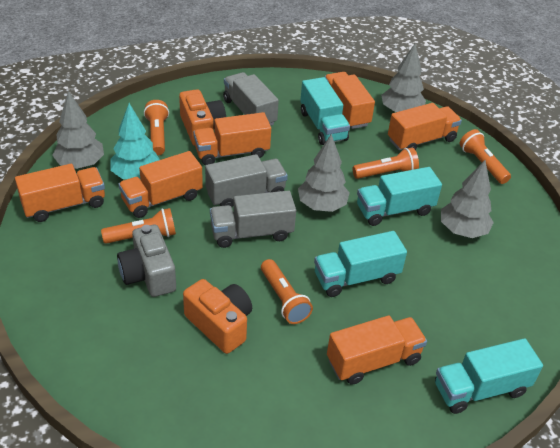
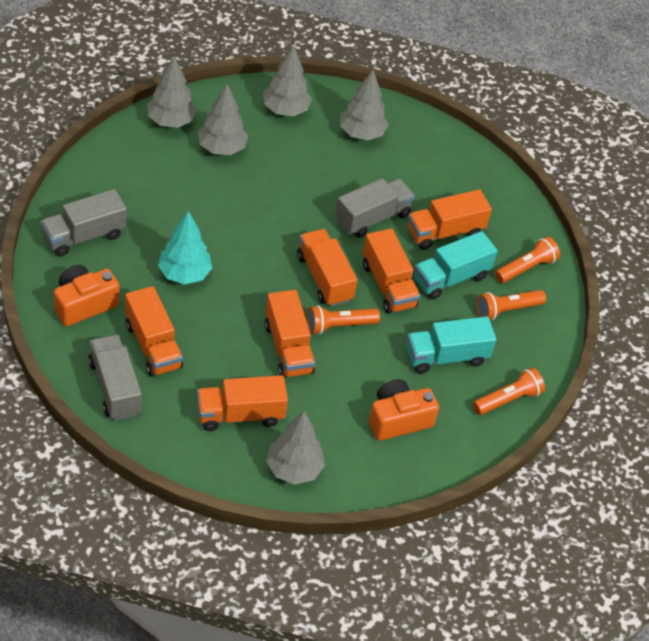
grey camera: [117,225,176,297] = 1 -> none = 0
grey tree: [52,91,104,169] [298,134,349,212] [381,44,426,112] [441,160,494,238] = 4 -> [147,56,197,128] [198,84,248,155] [263,45,312,116] [266,411,325,485] [340,70,389,141] = 5
orange flashlight: [101,208,176,244] [144,100,169,155] [261,259,313,324] [353,147,419,179] [460,129,511,184] = 5 -> [307,305,380,335] [473,368,545,415] [476,290,546,321] [495,236,560,283] = 4
turquoise truck: [300,77,350,145] [314,231,407,297] [357,167,442,226] [435,338,543,414] = 4 -> [407,316,496,373] [414,231,498,300] = 2

